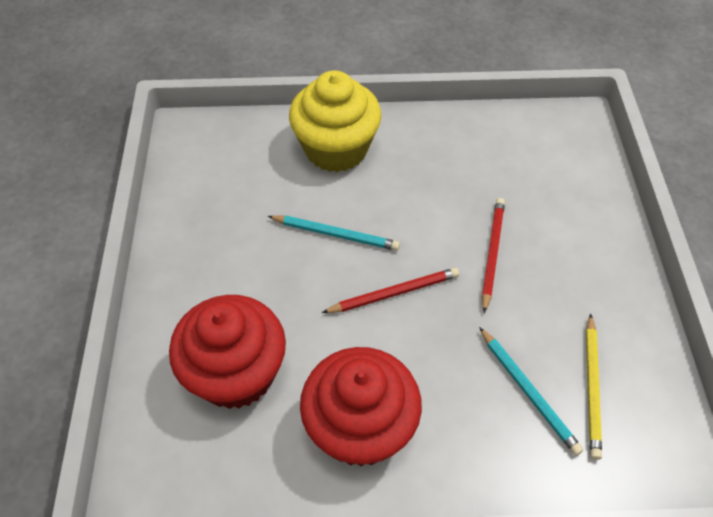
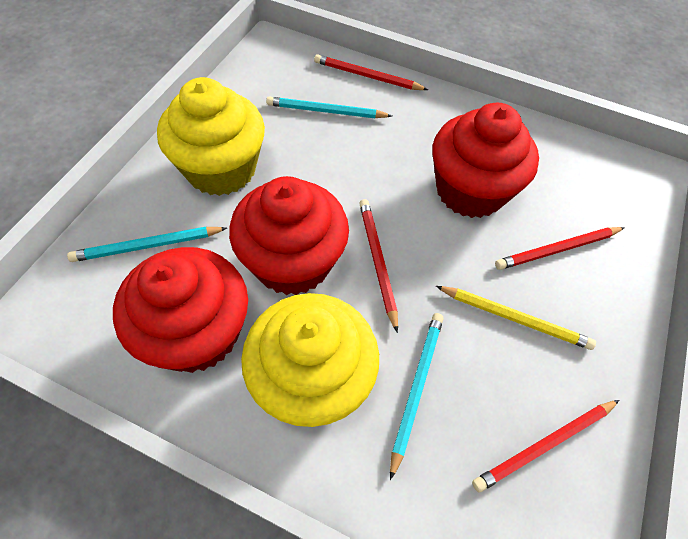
red cupcake: [169,295,286,409] [300,347,422,467] = 2 -> [113,247,248,373] [229,176,349,295] [432,103,539,218] = 3
red pencil: [322,268,459,313] [482,198,505,313] = 2 -> [314,54,428,90] [359,199,398,333] [472,400,619,492] [495,227,625,270] = 4
turquoise pencil: [268,215,400,251] [479,327,583,456] = 2 -> [67,227,227,262] [266,97,392,118] [390,313,443,480] = 3
yellow cupcake: [289,70,381,172] = 1 -> [157,77,265,196] [241,293,379,427] = 2

